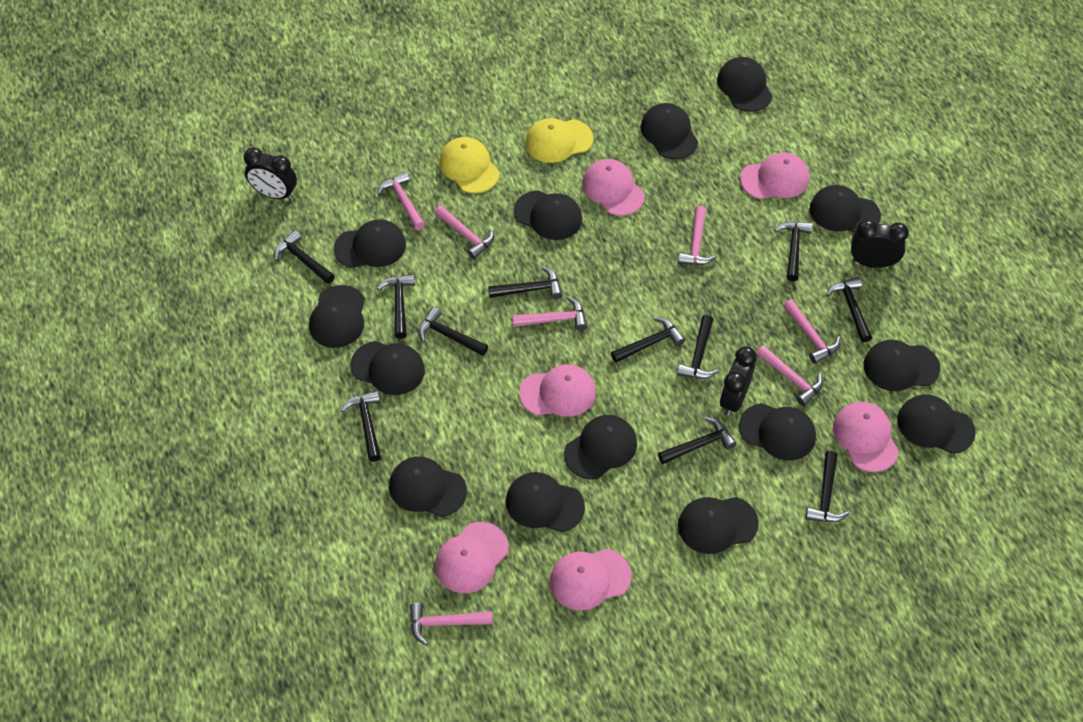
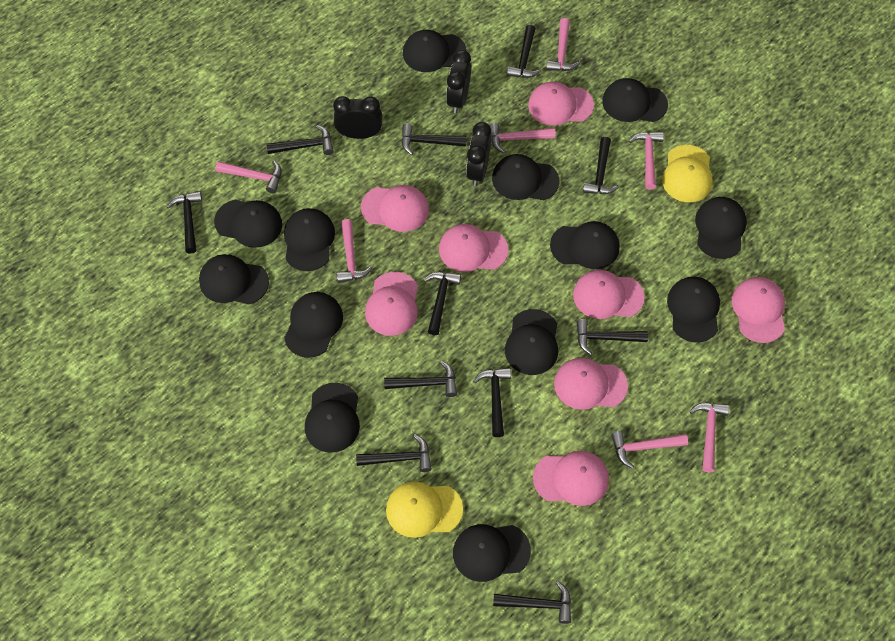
black cap: [309,285,365,348] [334,219,406,268] [351,341,425,395] [389,456,467,517] [506,472,585,532] [514,190,583,240] [564,415,637,480] [641,103,698,159] [678,497,759,554] [717,57,773,112] [739,403,816,460] [810,185,881,232] [864,340,940,391] [897,394,976,454] = 14 -> [199,254,269,304] [214,199,282,248] [284,208,335,271] [284,292,343,358] [305,383,360,453] [403,30,467,72] [453,524,531,582] [492,154,559,200] [505,309,558,375] [550,221,620,269] [602,78,668,122] [667,277,720,342] [695,197,747,259] = 13
pink cap: [435,522,509,593] [519,364,596,417] [550,549,631,611] [582,159,645,216] [740,152,809,199] [833,402,899,472] = 6 -> [361,185,429,232] [365,272,418,336] [439,224,508,272] [528,82,594,126] [533,451,609,506] [554,358,628,410] [573,270,645,319] [732,277,785,343] = 8

